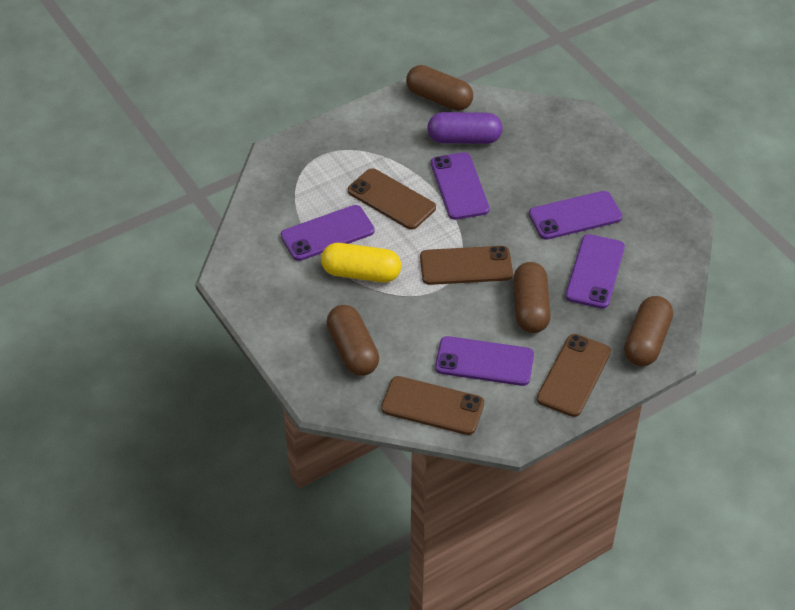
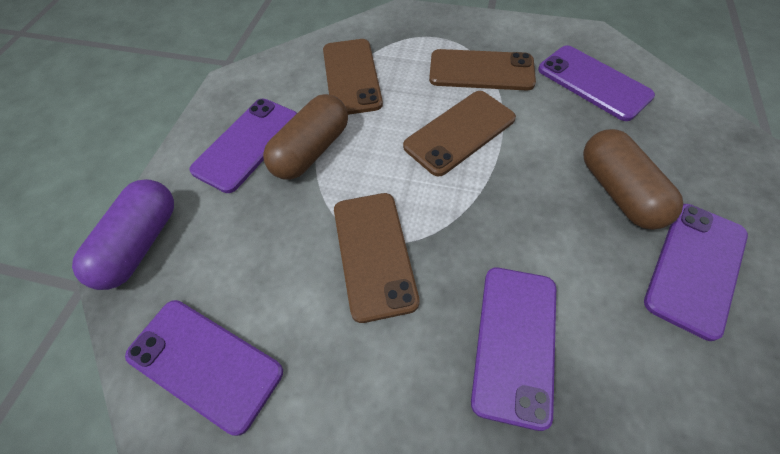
brown capsule: [326,305,379,376] [406,65,473,111] [513,262,551,333] [624,296,673,366] = 4 -> [263,94,348,180] [583,129,684,230] = 2
yellow capsule: [321,243,401,283] = 1 -> none = 0

